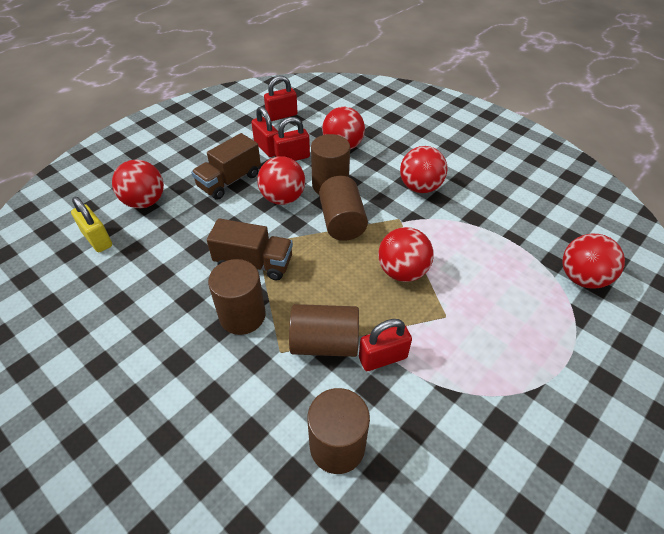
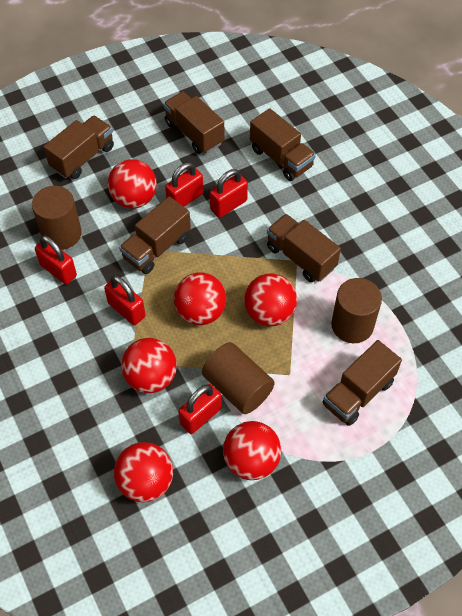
brown cylinder: [208,259,266,335] [289,304,359,357] [307,388,370,474] [311,134,350,194] [319,175,368,241] = 5 -> [32,186,82,250] [202,342,275,414] [331,278,382,343] = 3
brown truck: [191,133,261,199] [207,218,293,280] = 2 -> [44,115,114,179] [119,196,191,274] [163,92,224,154] [250,108,316,181] [267,214,341,282] [323,340,402,426] = 6
red padlock: [251,107,278,157] [264,76,298,121] [273,117,310,161] [359,319,412,371] = 4 -> [35,236,77,285] [104,276,145,325] [165,162,204,207] [178,384,222,434] [210,169,248,218] = 5
yellow padlock: [71,197,112,252] = 1 -> none = 0

